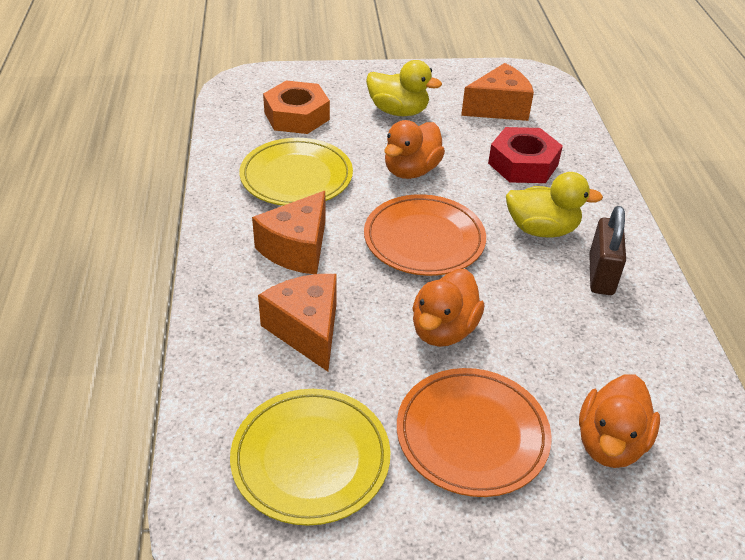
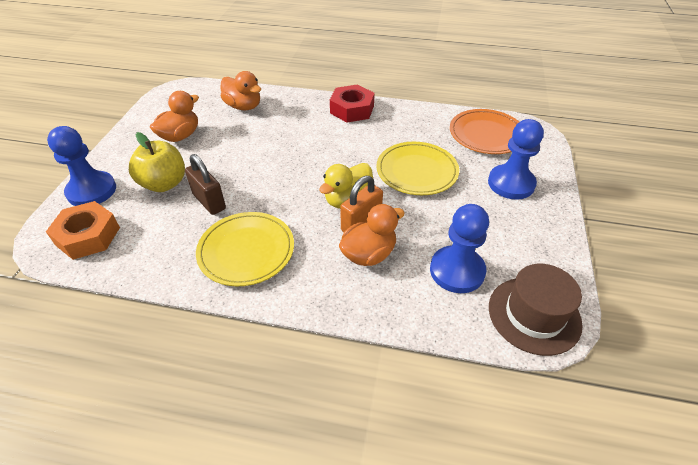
blue pawn: none = 0 -> [47,126,116,206] [430,204,489,293] [488,119,544,200] = 3
brown hat: none = 0 -> [489,264,583,356] = 1
orange cheese: [252,191,326,274] [258,274,337,372] [461,63,534,121] = 3 -> none = 0
orange padlock: none = 0 -> [340,176,383,232] = 1
orange plate: [364,194,486,276] [397,368,552,497] = 2 -> [450,109,519,154] = 1
yellow apple: none = 0 -> [129,132,185,192] = 1
yellow duck: [366,60,442,116] [506,172,603,238] = 2 -> [319,163,373,209] = 1

